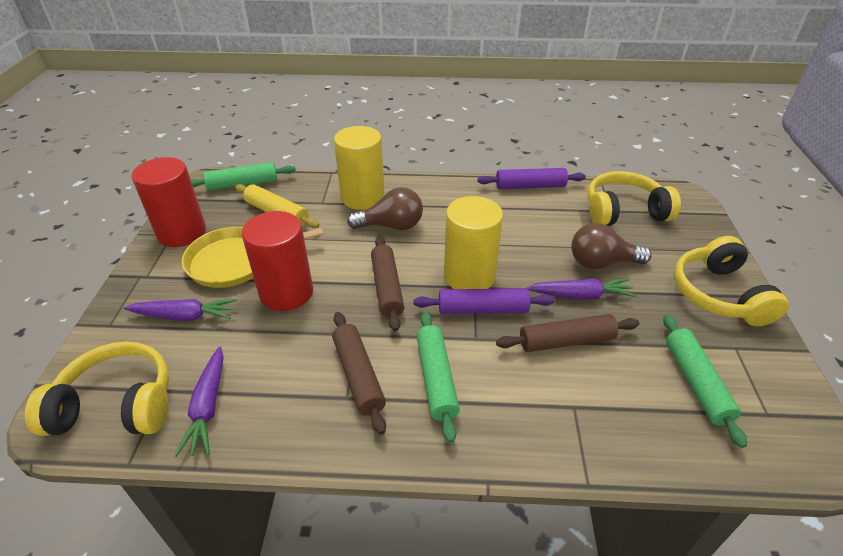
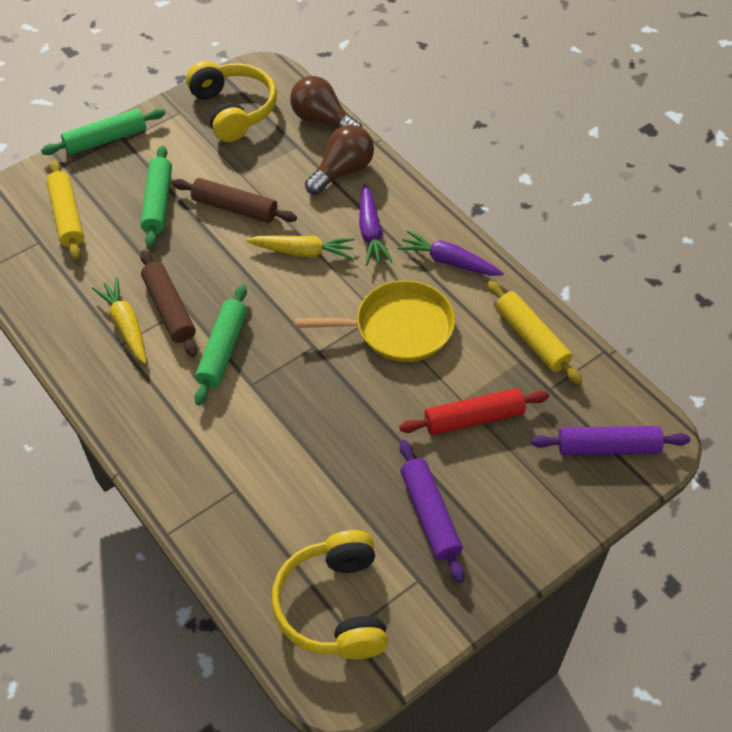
brown rolling pin: [332,312,386,435] [371,236,404,331] [496,314,639,352] = 3 -> [140,250,197,357] [172,178,297,223] = 2
purple carrot: [123,299,237,321] [174,347,224,457] [527,278,637,300] = 3 -> [359,184,393,265] [397,230,504,276] = 2
red cylinder: [132,157,206,247] [242,211,313,311] = 2 -> none = 0
red rolling pin: none = 0 -> [399,388,549,435] = 1
yellow carrot: none = 0 -> [92,278,146,364] [246,235,355,259] = 2
yellow cylinder: [334,126,385,210] [444,196,503,289] = 2 -> none = 0
yellow headphones: [25,341,169,436] [588,171,681,226] [674,236,789,326] = 3 -> [186,61,277,142] [271,530,388,659] = 2
yellow rolling pin: [235,184,319,228] = 1 -> [46,161,84,260] [487,281,582,385] = 2

